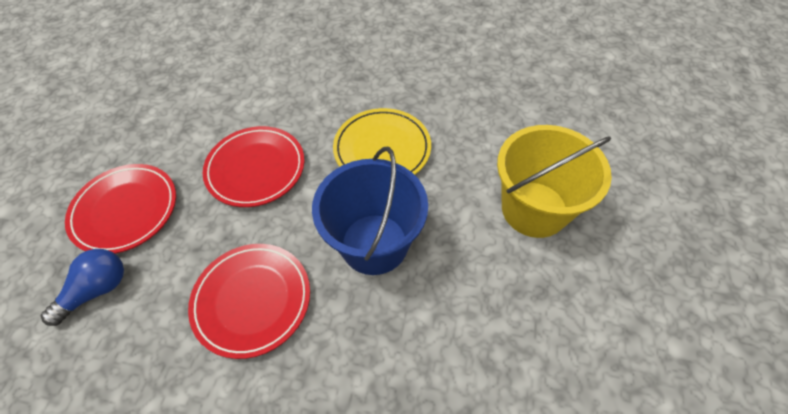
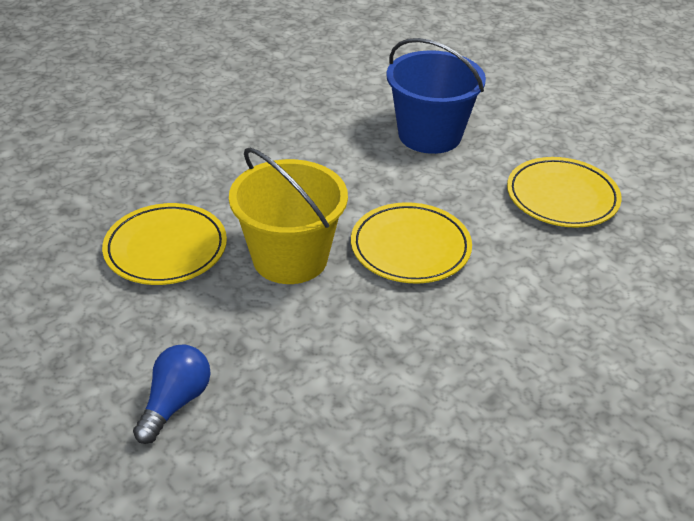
red plate: [65,164,176,254] [188,244,310,359] [203,126,304,207] = 3 -> none = 0
yellow plate: [333,108,431,175] = 1 -> [102,203,227,285] [351,202,472,284] [507,157,622,228] = 3

